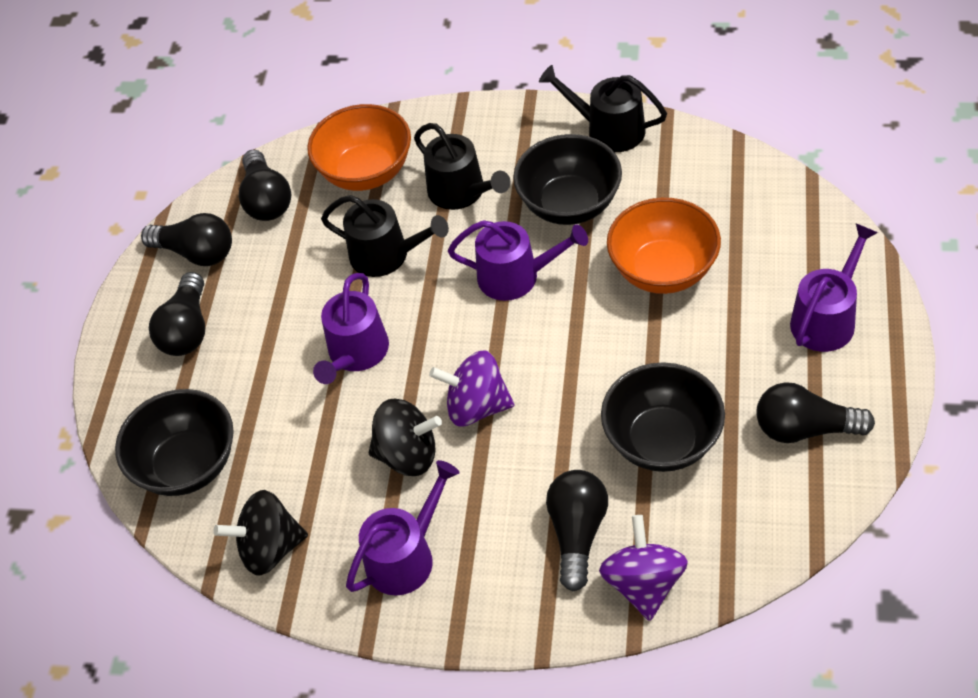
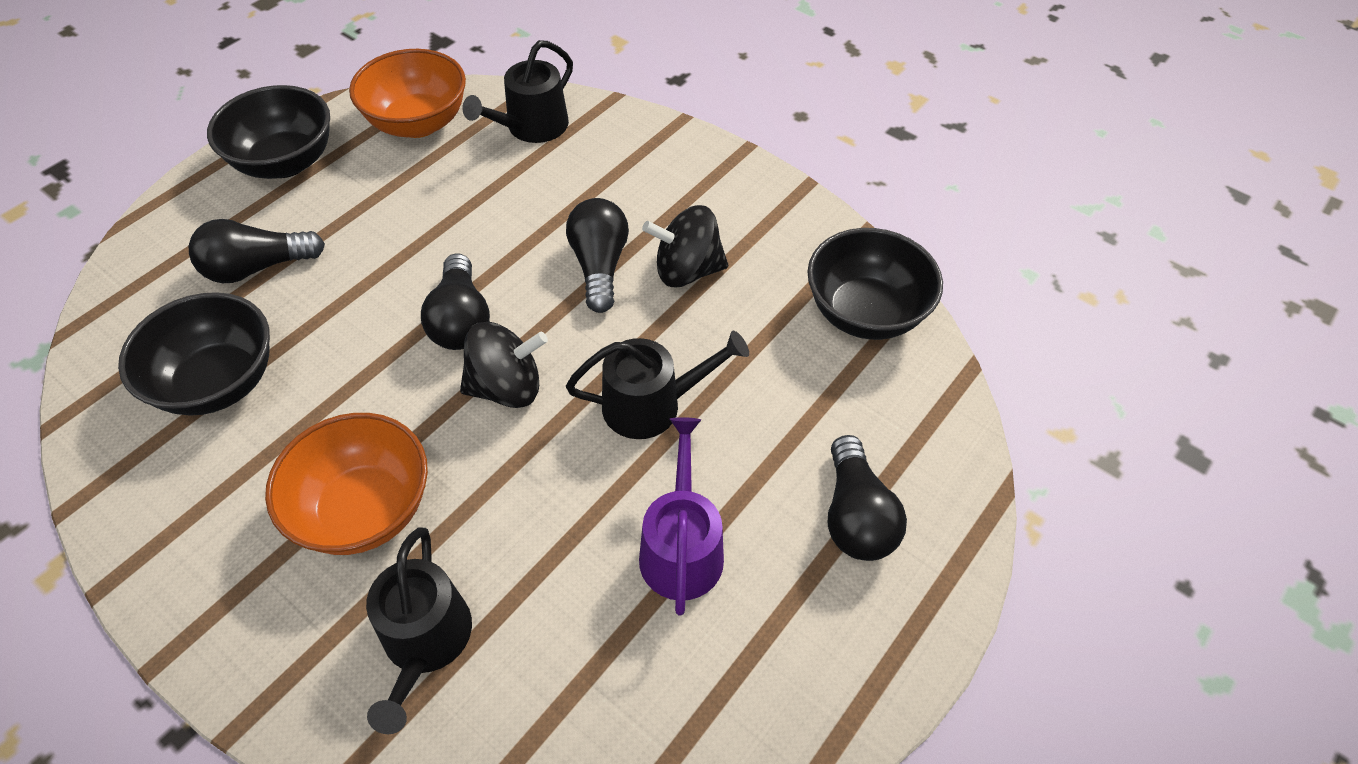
black light bulb: [141,213,232,266] [149,272,205,356] [239,150,291,221] [546,470,608,591] [756,382,875,443] = 5 -> [189,219,325,283] [421,253,490,350] [566,198,629,313] [828,435,907,561] = 4
purple spinning top: [429,350,514,426] [599,515,688,621] = 2 -> none = 0
purple watering can: [313,273,389,384] [346,460,460,595] [448,220,588,301] [790,223,878,352] = 4 -> [639,417,724,616] = 1

